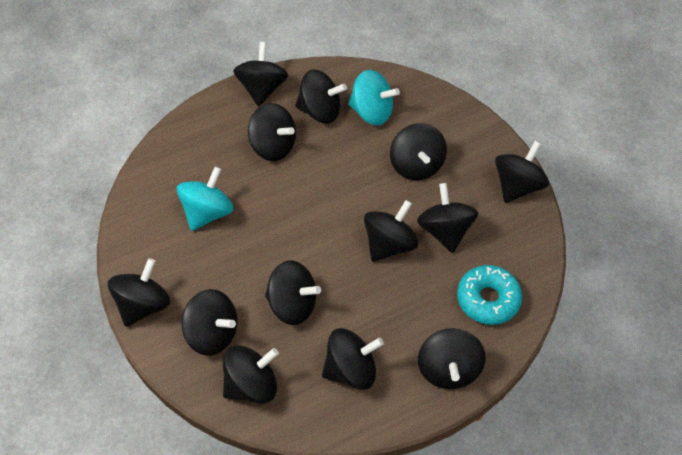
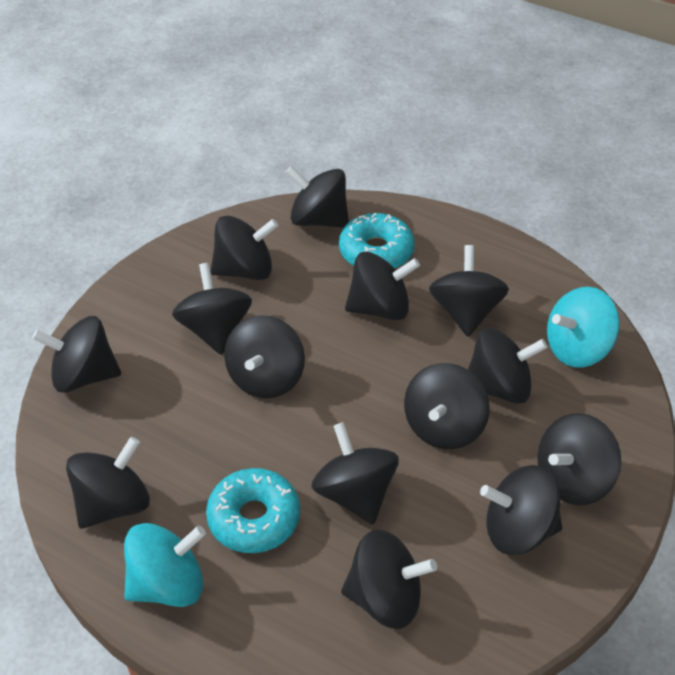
black spinning top: [108,258,170,327] [182,289,237,356] [223,345,279,403] [233,42,288,106] [248,103,296,161] [265,260,321,325] [295,69,347,124] [322,328,384,390] [364,200,418,262] [390,123,447,180] [417,183,478,253] [418,328,486,389] [495,141,549,203] = 13 -> [32,316,121,393] [66,437,150,529] [172,263,252,355] [210,216,279,280] [224,315,305,398] [286,166,349,228] [312,422,399,524] [341,529,437,629] [345,252,420,320] [404,363,490,449] [429,245,509,337] [468,328,548,404] [480,465,562,555] [537,413,621,505] = 14
turquoise donut: [457,265,522,325] = 1 -> [206,468,300,553] [339,213,414,269] = 2

